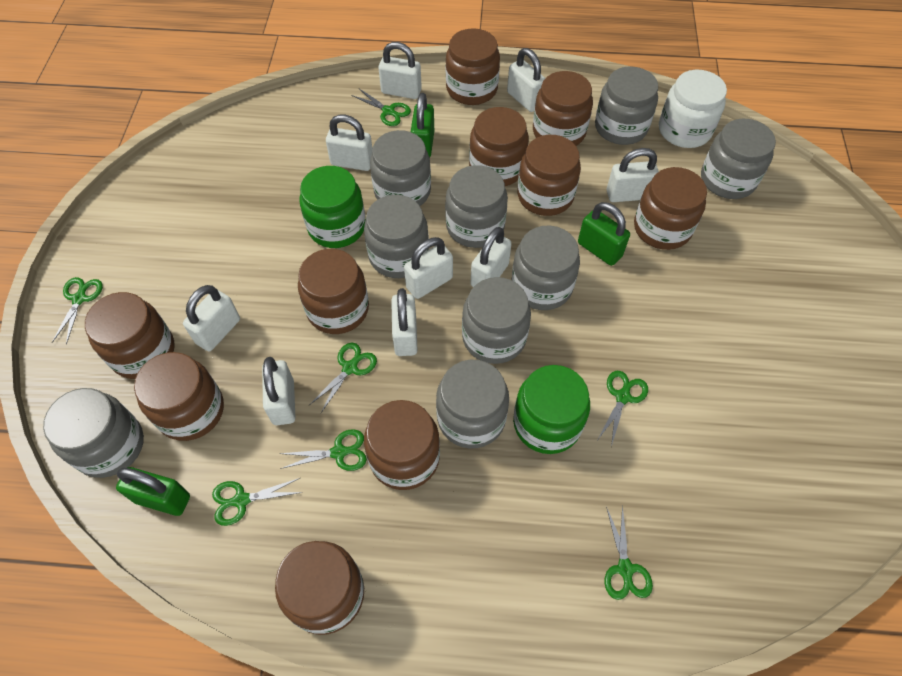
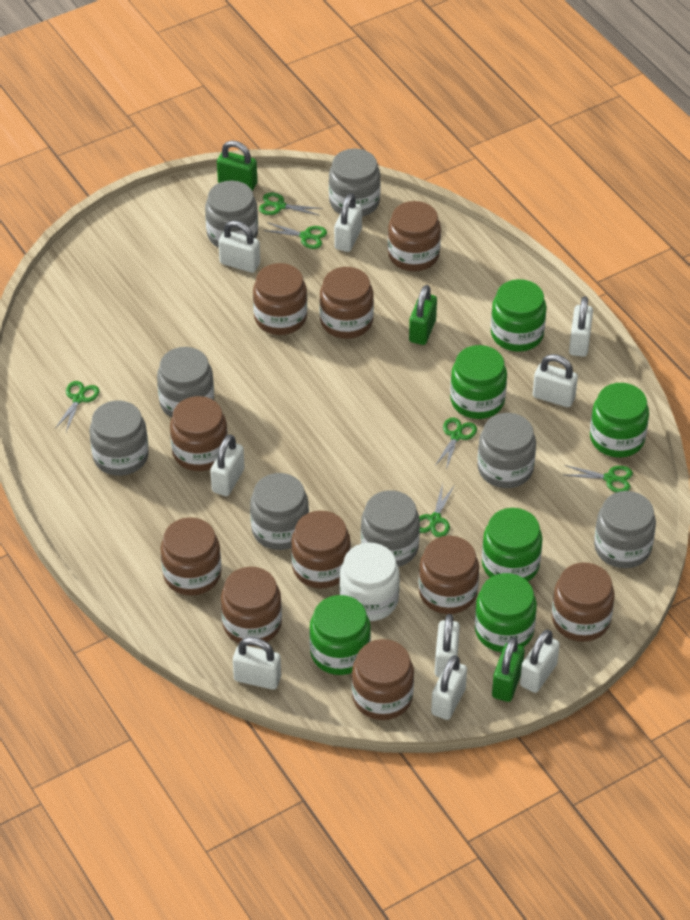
green jar: [299,166,366,248] [513,365,590,454] = 2 -> [309,595,371,675] [450,345,507,419] [475,573,537,652] [482,508,543,581] [491,279,547,352] [590,383,649,457] = 6
green scissors: [52,277,103,345] [212,478,303,526] [279,429,367,471] [309,343,377,413] [351,89,411,126] [598,371,648,447] [605,505,653,600] = 7 -> [55,381,99,432] [259,193,322,216] [263,222,327,249] [419,483,454,537] [435,418,477,470] [563,465,633,493] = 6
grey jar: [43,388,144,478] [364,195,429,278] [370,130,431,206] [436,360,509,449] [445,165,508,248] [462,277,531,364] [512,226,580,310] [595,66,658,145] [701,118,776,199] = 9 -> [89,400,149,476] [157,347,214,418] [205,180,258,248] [250,473,309,550] [329,148,381,217] [361,490,420,567] [478,413,536,488] [594,491,656,568] = 8

